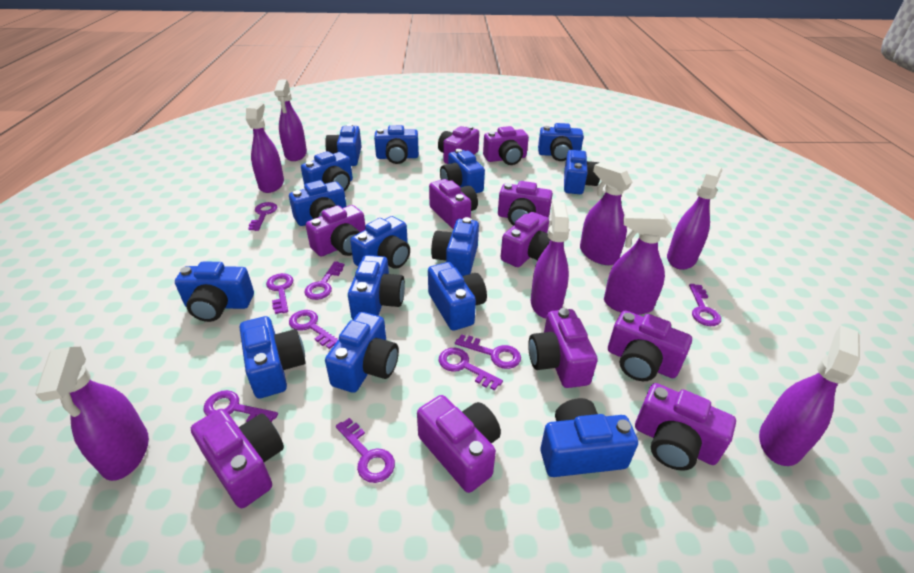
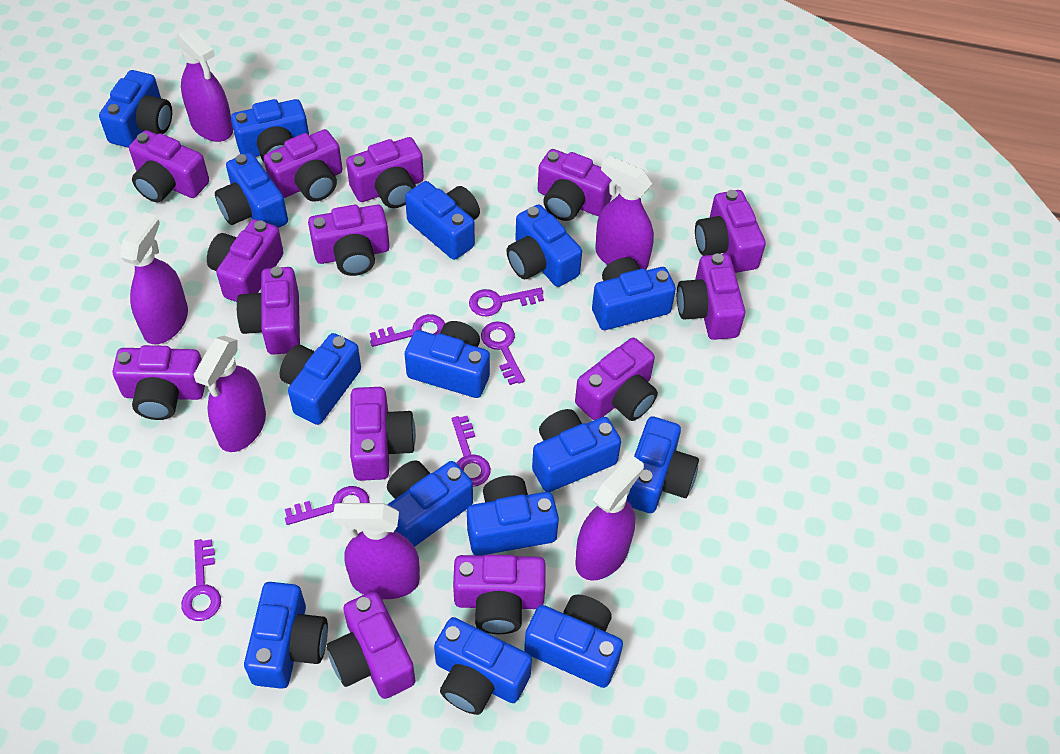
purple camera: [191,409,284,508] [306,205,366,257] [417,395,501,493] [429,179,478,229] [438,125,479,164] [483,126,529,165] [498,181,553,226] [501,212,550,267] [528,308,598,388] [608,311,692,381] [635,383,736,471] = 11 -> [113,345,205,420] [129,130,209,203] [207,219,284,302] [237,266,300,355] [263,129,342,202] [308,205,390,276] [327,591,416,699] [346,137,424,208] [350,387,416,481] [453,555,546,634] [538,149,612,221] [575,338,658,421] [677,253,745,340] [695,190,766,273] = 14
purple key: [203,390,278,423] [248,202,277,231] [266,273,293,314] [289,310,338,349] [304,261,344,300] [336,418,395,483] [439,348,503,391] [455,334,521,369] [689,284,721,326] = 9 -> [181,539,221,621] [285,486,370,525] [370,314,446,347] [452,416,491,487] [469,288,544,316] [481,321,525,385] = 6
purple spray bottle: [35,347,149,481] [246,102,284,193] [274,80,307,161] [531,202,569,318] [580,162,632,265] [604,212,672,315] [667,165,722,270] [759,325,860,466] = 8 -> [120,212,188,345] [175,27,233,142] [194,336,266,452] [333,503,420,599] [575,455,644,581] [595,156,654,270] = 6

